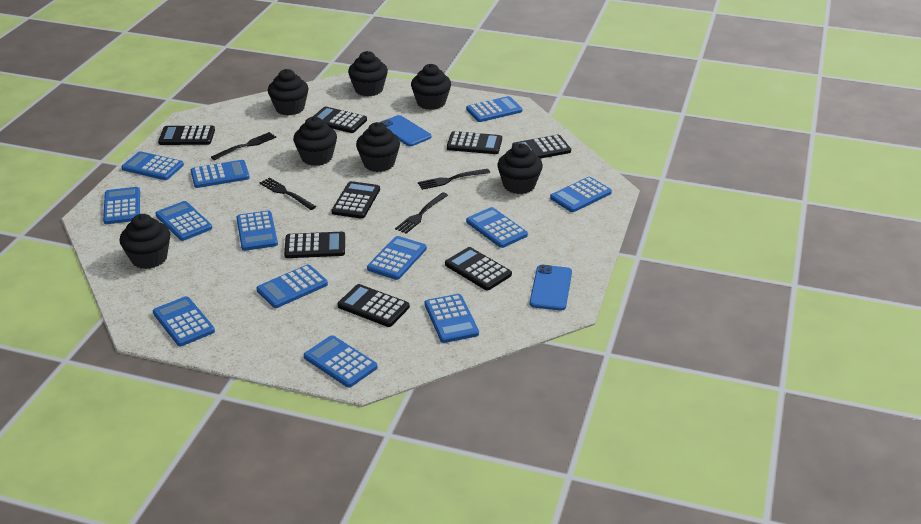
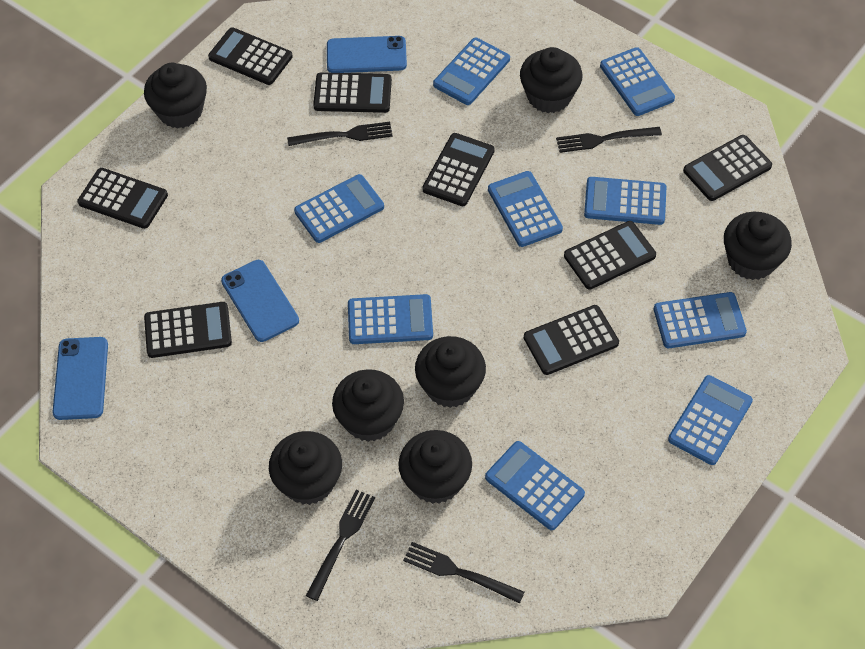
blue calculator: [103,187,140,224] [121,151,184,180] [153,296,215,346] [155,201,212,241] [191,160,250,188] [236,211,278,251] [256,265,328,308] [304,335,377,388] [367,236,427,280] [425,294,479,343] [466,96,522,122] [466,207,528,248] [550,177,612,212] = 13 -> [294,174,384,243] [348,294,433,344] [433,38,510,105] [485,441,585,530] [488,171,563,247] [584,177,666,225] [600,47,675,116] [654,292,747,348] [668,375,753,465] = 9
blue phone: [380,115,431,146] [529,265,572,311] = 2 -> [53,337,108,420] [221,260,299,342] [327,36,407,73] = 3

